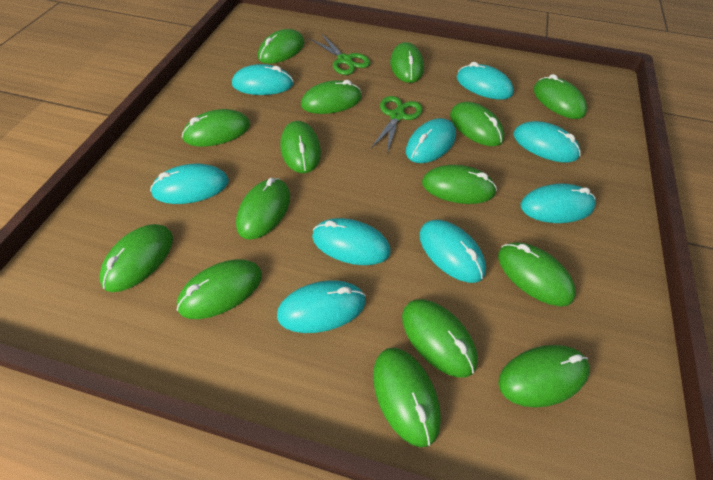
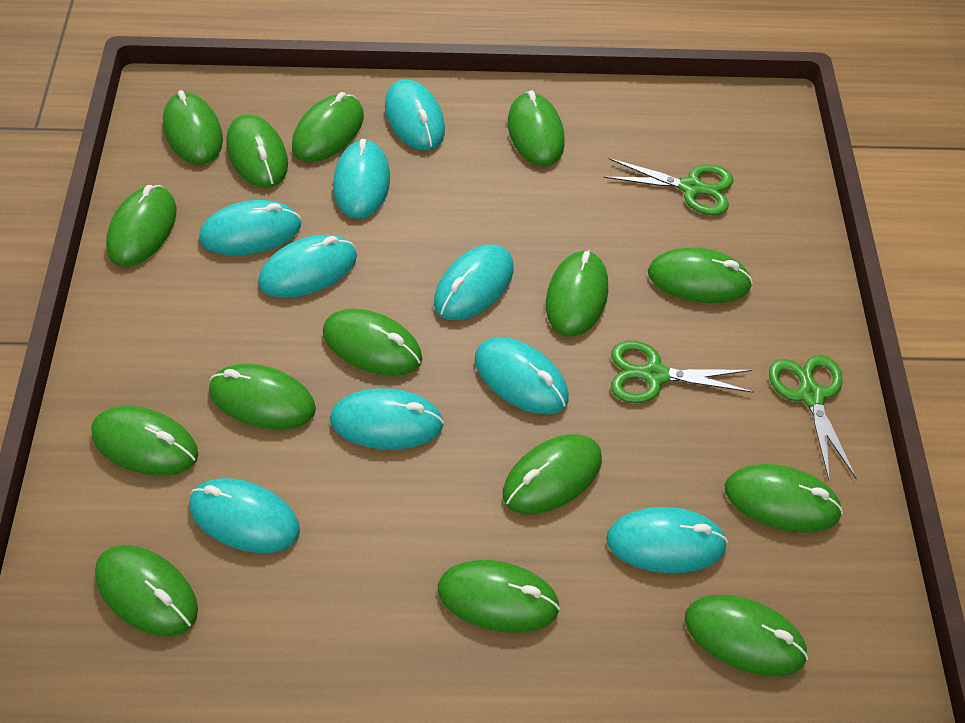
green scissors: [310,33,370,75] [371,96,423,154] = 2 -> [604,158,734,215] [611,341,754,403] [769,355,856,480] = 3

